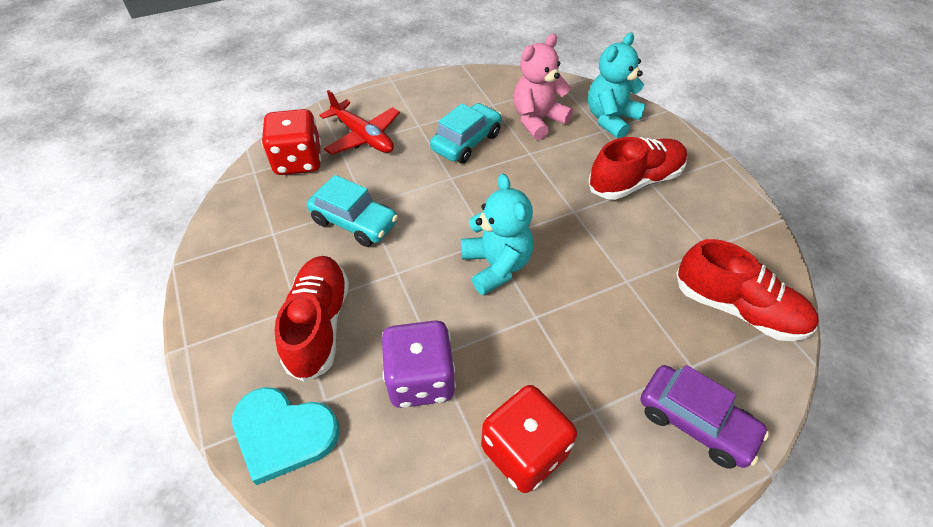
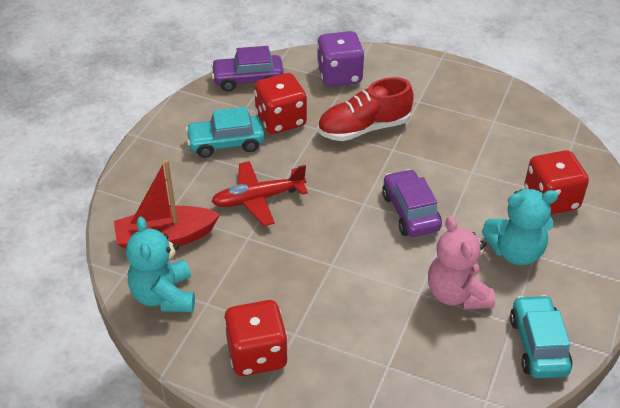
purple car: [640,365,770,469] = 1 -> [211,46,284,92] [382,169,442,237] = 2
red boat: none = 0 -> [114,159,220,249] = 1
red dice: [262,109,321,175] [481,385,577,493] = 2 -> [224,300,288,376] [254,73,307,134] [524,150,589,215] = 3
red shoe: [275,256,349,382] [588,137,687,200] [676,239,819,341] = 3 -> [318,77,414,141] = 1
turquoise heart: [232,387,340,485] = 1 -> none = 0

